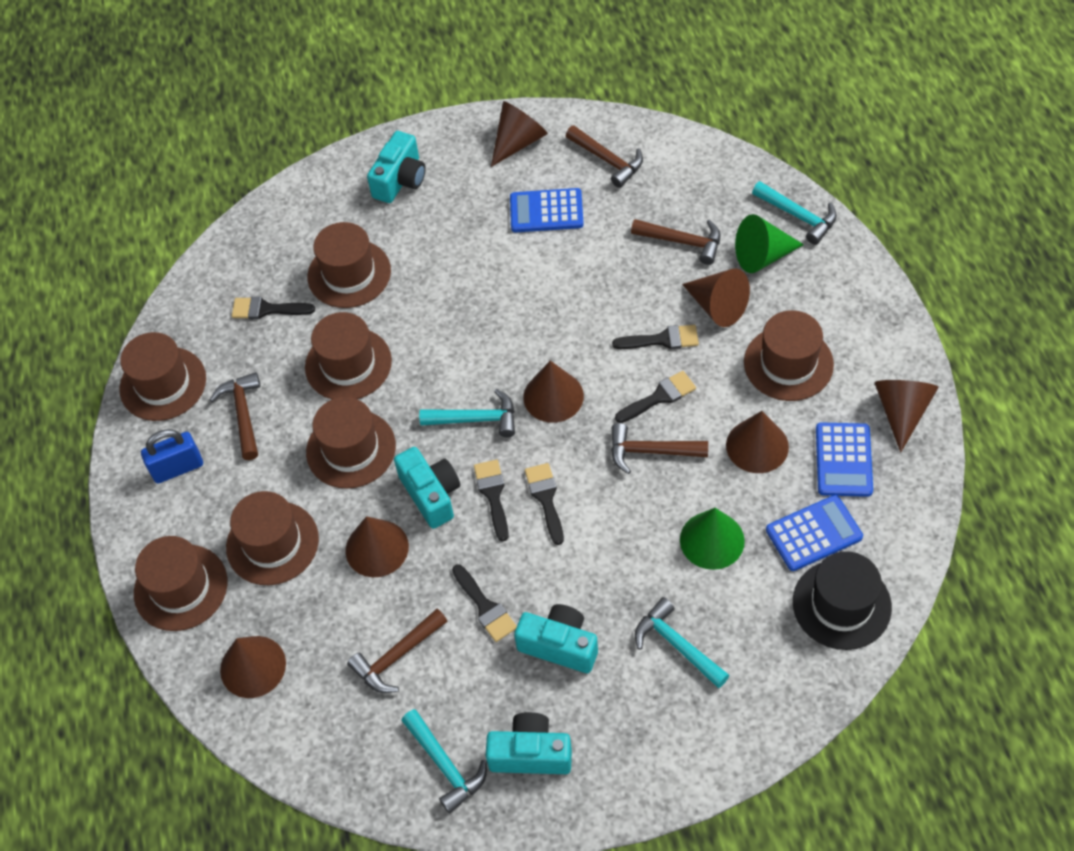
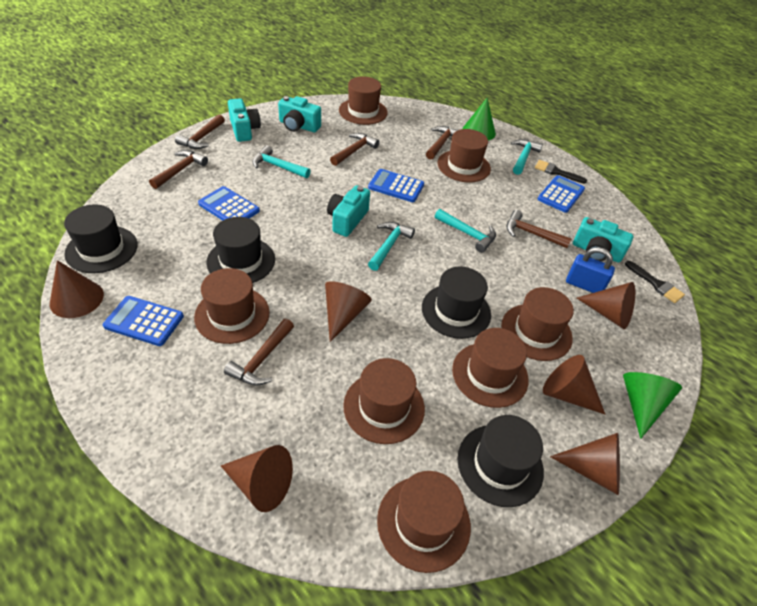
black brush: [232,297,315,319] [452,564,517,642] [474,460,509,542] [525,463,564,545] [612,325,699,349] [615,371,696,423] = 6 -> [535,160,587,184] [625,261,685,303] = 2
black hat: [793,551,892,650] = 1 -> [64,205,137,273] [206,217,275,283] [422,266,491,339] [458,415,544,507] = 4
blue calculator: [510,188,584,232] [766,495,863,571] [816,423,873,497] = 3 -> [103,296,184,346] [198,186,260,221] [368,169,424,202] [538,175,585,213] = 4
brown cone: [220,636,286,698] [345,516,409,577] [491,101,548,167] [523,361,584,423] [682,269,750,327] [726,411,789,473] [875,380,939,453] = 7 -> [50,260,104,318] [221,445,293,512] [325,281,372,342] [543,355,605,414] [550,433,620,495] [577,282,635,329] = 6
brown hammer: [210,372,260,460] [347,609,447,693] [566,126,643,188] [611,423,708,474] [631,219,720,265] = 5 -> [149,150,208,189] [175,114,225,149] [224,319,294,386] [330,133,379,166] [426,126,458,160] [506,210,572,248] = 6

